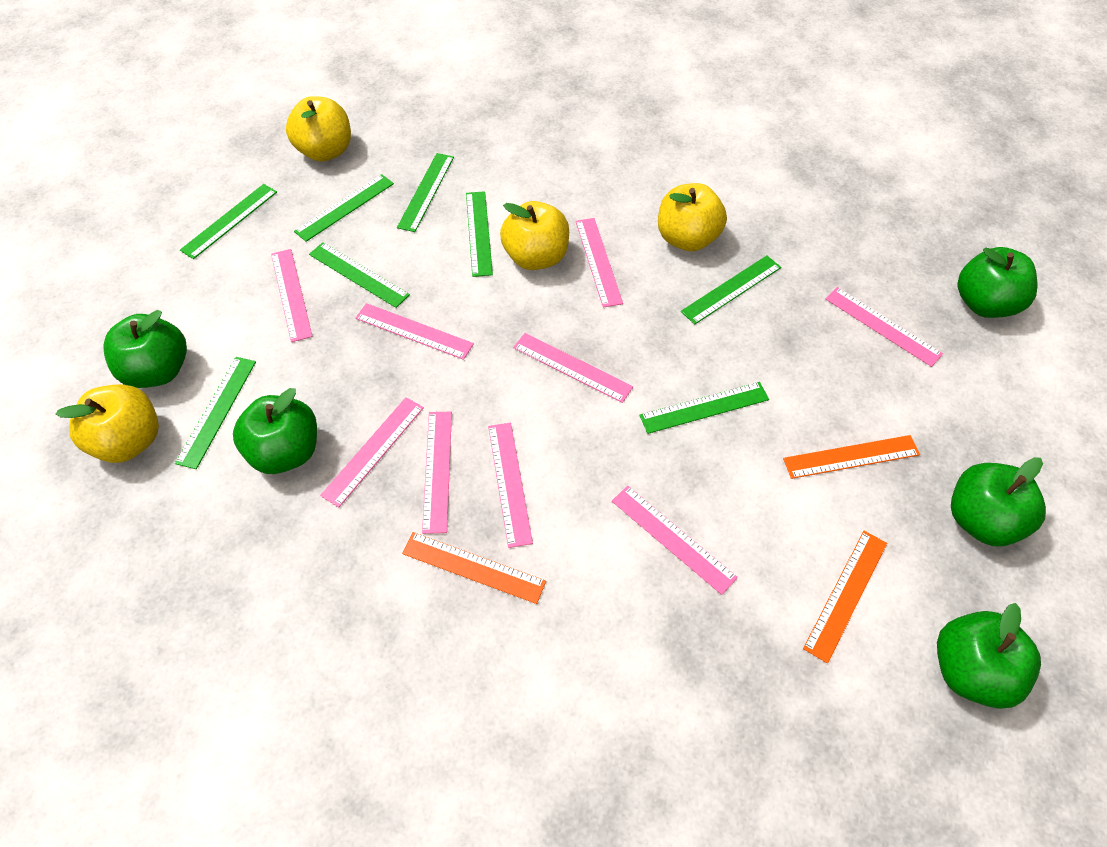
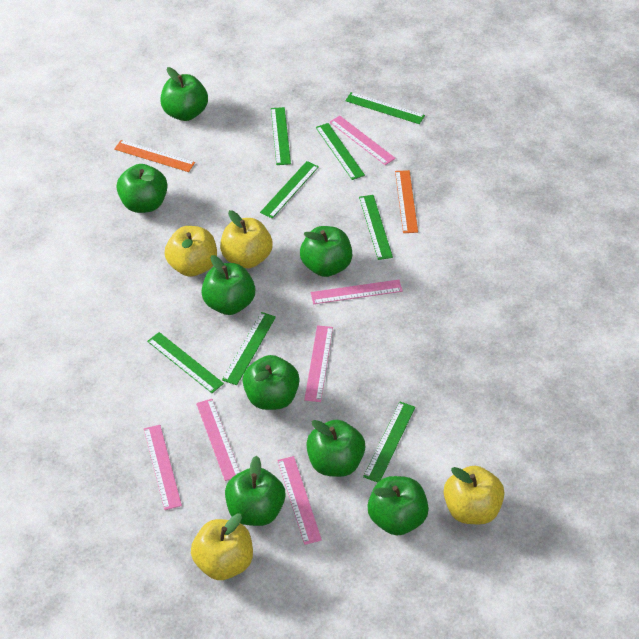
green apple: [103,310,187,388] [233,388,317,474] [937,603,1041,709] [951,457,1046,546] [958,247,1038,318] = 5 -> [117,164,168,213] [160,67,208,121] [201,255,255,315] [225,456,285,526] [242,355,300,410] [300,226,352,277] [306,420,365,477] [367,476,429,536] = 8
orange ruler: [402,532,546,604] [783,435,920,479] [803,531,887,664] = 3 -> [114,140,195,172] [395,170,418,233] = 2
pink ruler: [271,249,313,342] [320,397,424,507] [355,303,474,360] [422,412,452,534] [488,423,533,548] [513,333,633,403] [576,218,623,308] [612,486,738,595] [825,287,943,367] = 9 -> [144,425,182,510] [196,399,240,481] [277,456,322,545] [304,325,333,402] [310,279,403,304] [329,116,396,165] = 6

